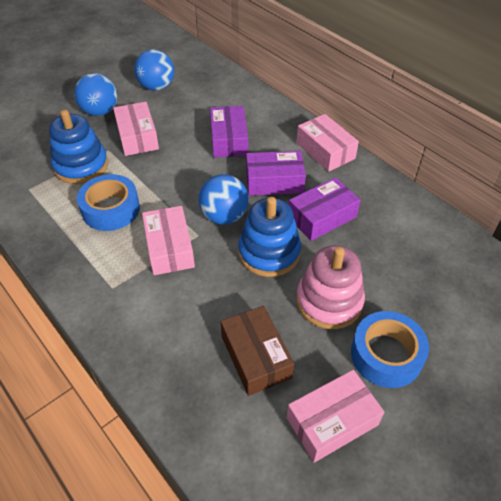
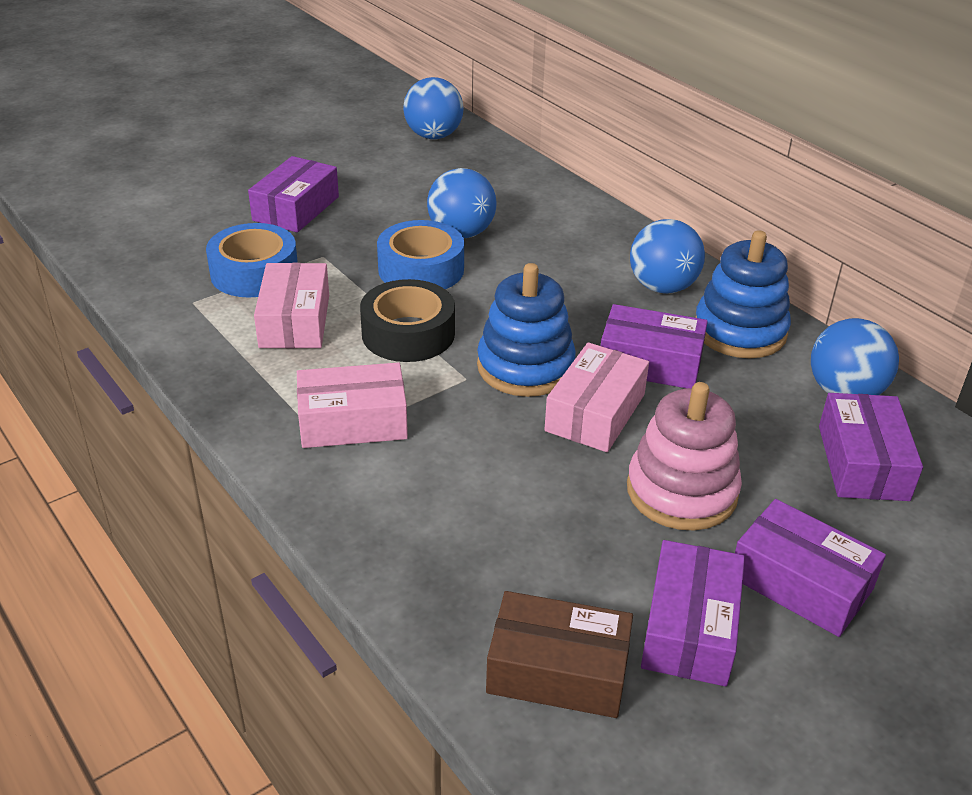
black tape: none = 0 -> [360,279,455,362] = 1
blue ball: [74,73,117,116] [134,49,174,91] [199,175,249,225] = 3 -> [403,77,464,139] [427,168,497,238] [630,219,705,294] [811,318,899,395] = 4
pink box: [113,102,159,156] [142,206,195,275] [287,370,385,463] [297,114,359,172] = 4 -> [254,263,329,348] [297,362,408,448] [544,342,649,452] = 3
purple box: [210,106,248,158] [246,151,306,196] [289,177,361,241] = 3 -> [248,156,339,233] [601,304,708,388] [641,540,745,687] [735,499,886,637] [819,393,923,501] = 5

